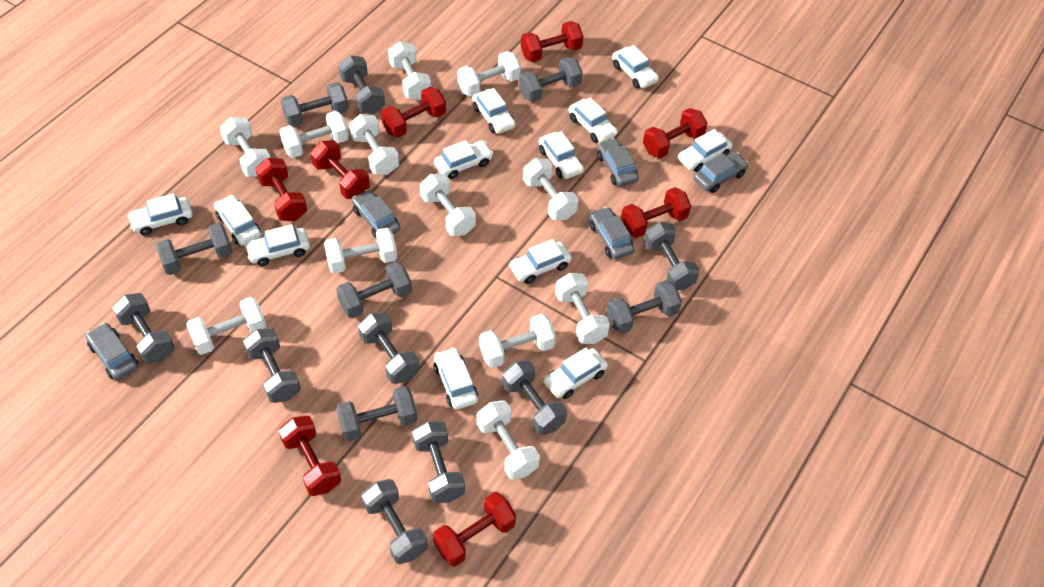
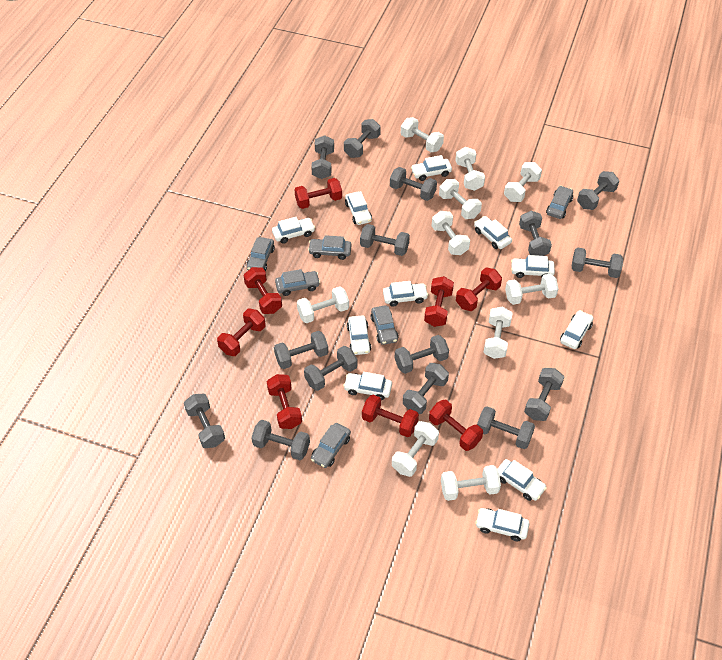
grey car: [85,323,138,380] [352,189,401,239] [589,207,635,259] [597,138,639,187] [693,152,749,193] = 5 -> [247,237,275,271] [275,269,320,296] [308,235,352,260] [311,423,351,468] [371,305,398,345] [546,186,573,219] = 6
grey dumbbell: [112,293,175,364] [156,223,233,275] [243,328,301,403] [281,82,349,127] [336,262,412,318] [336,386,417,441] [338,55,385,114] [358,312,420,384] [362,479,428,564] [412,421,465,503] [502,360,567,435] [519,57,583,102] [606,280,682,334] [644,222,700,290] = 14 -> [184,394,225,448] [251,420,310,460] [274,331,328,369] [304,346,358,391] [311,135,334,179] [344,119,381,158] [360,224,410,256] [390,167,437,201] [395,335,449,374] [403,363,449,414] [477,406,535,449] [519,211,552,256] [524,368,564,421] [572,247,623,278] [577,171,619,210] = 15
white car: [128,193,193,235] [214,195,261,246] [245,224,310,266] [434,140,493,179] [434,347,478,410] [472,88,516,134] [509,239,572,284] [539,131,584,179] [543,348,608,399] [568,97,618,143] [612,45,659,88] [678,129,733,172] = 12 -> [272,217,315,244] [343,372,392,400] [345,191,372,225] [347,315,371,355] [383,281,428,307] [411,155,452,181] [474,216,512,249] [475,508,530,541] [497,459,547,501] [511,255,555,278] [560,310,593,349] = 11
white dumbbell: [186,297,267,355] [220,117,270,177] [280,111,349,158] [324,228,397,274] [349,114,399,175] [388,41,431,100] [420,174,476,236] [457,51,521,97] [477,400,540,480] [479,314,556,368] [523,158,579,220] [555,273,610,344] = 12 -> [297,286,349,323] [392,421,439,477] [401,117,444,152] [432,211,470,255] [439,179,482,219] [441,465,501,501] [455,147,485,191] [483,307,512,359] [504,162,542,202] [505,274,559,305] = 10

